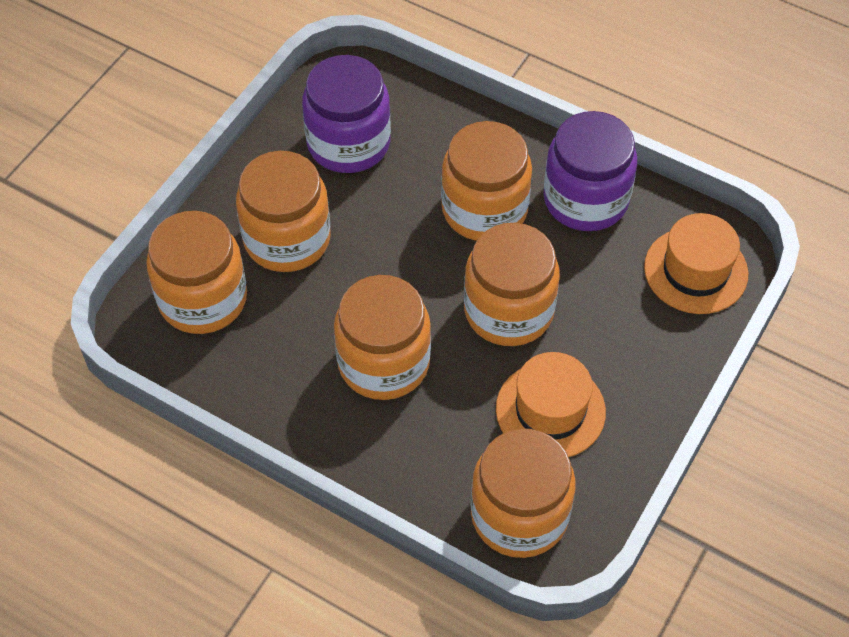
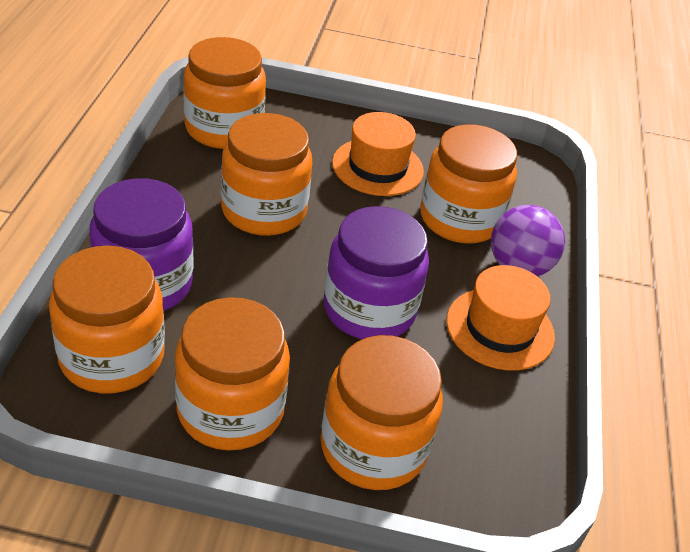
purple ball: none = 0 -> [491,205,565,276] = 1

